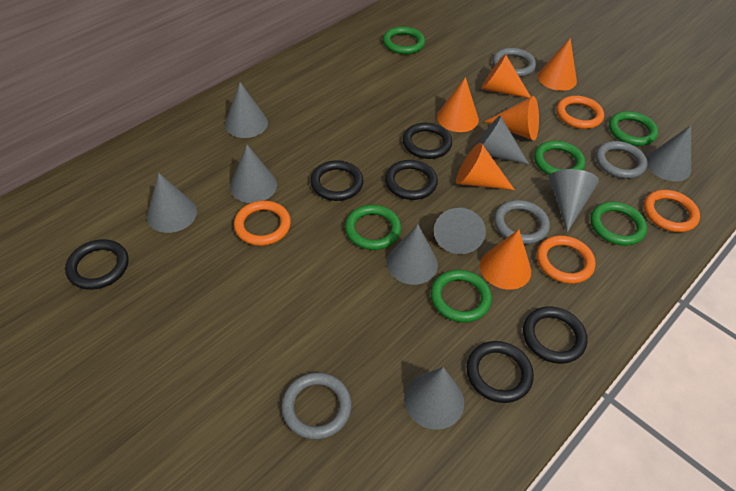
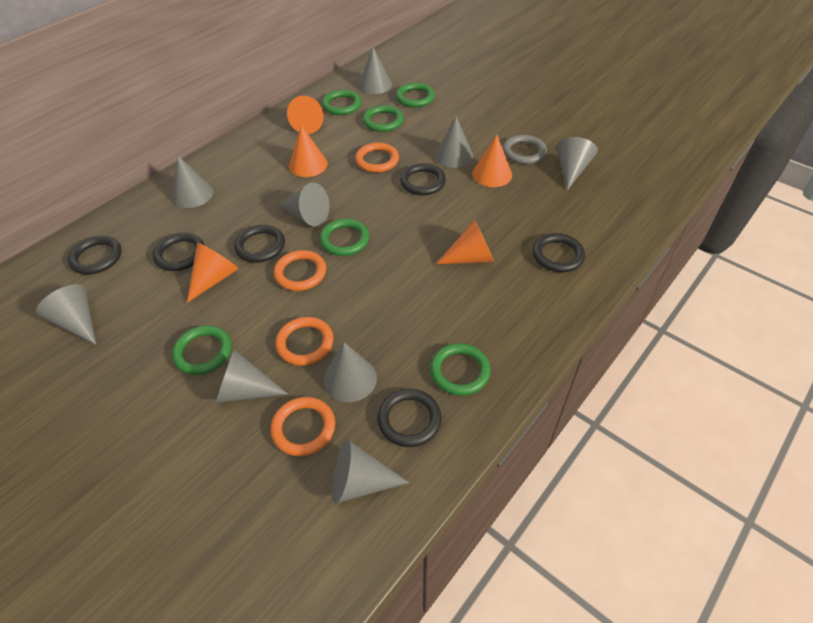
grey ring: [281,372,352,439] [493,48,536,77] [494,200,550,244] [596,141,647,179] = 4 -> [503,135,547,164] = 1
orange cone: [437,77,479,132] [456,143,515,190] [480,229,531,290] [481,54,531,98] [484,96,539,140] [538,38,577,91] = 6 -> [187,243,239,303] [287,96,324,134] [289,125,328,177] [436,220,494,265] [472,134,512,187] = 5

